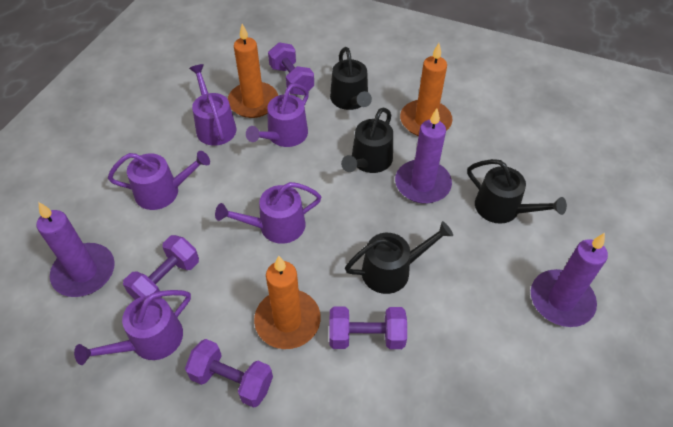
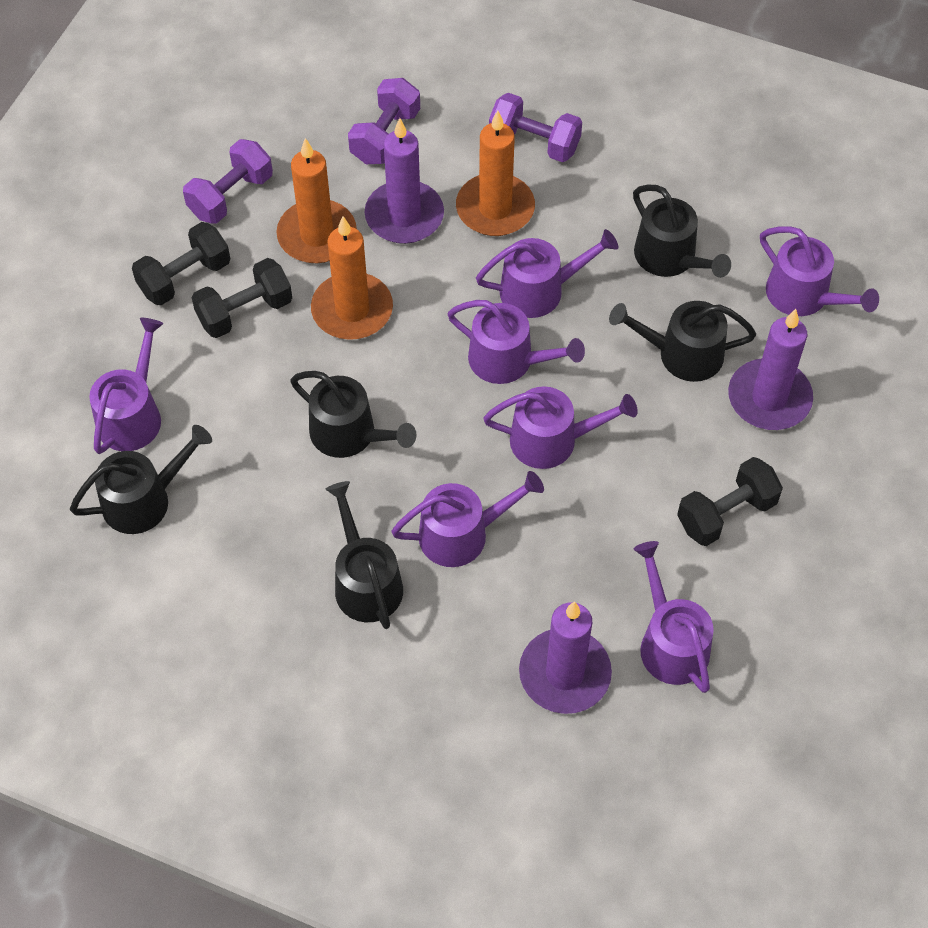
black dumbbell: none = 0 -> [132,222,230,305] [192,258,292,338] [677,457,783,546] = 3
black watering can: [330,47,372,110] [341,108,393,173] [345,221,453,294] [467,159,567,224] = 4 -> [70,425,212,534] [290,371,417,458] [325,481,403,629] [609,301,756,382] [633,185,731,278] = 5
purple dumbbell: [123,235,199,300] [185,339,273,408] [268,42,314,95] [329,307,407,349] = 4 -> [183,139,273,224] [348,78,420,164] [489,93,582,162] = 3
purple watering can: [74,290,191,365] [108,151,210,210] [189,64,237,146] [215,182,321,244] [246,83,309,147] = 5 -> [89,318,163,454] [391,471,544,567] [447,300,585,384] [476,229,618,318] [483,386,638,469] [634,541,714,693] [760,226,879,316] = 7

